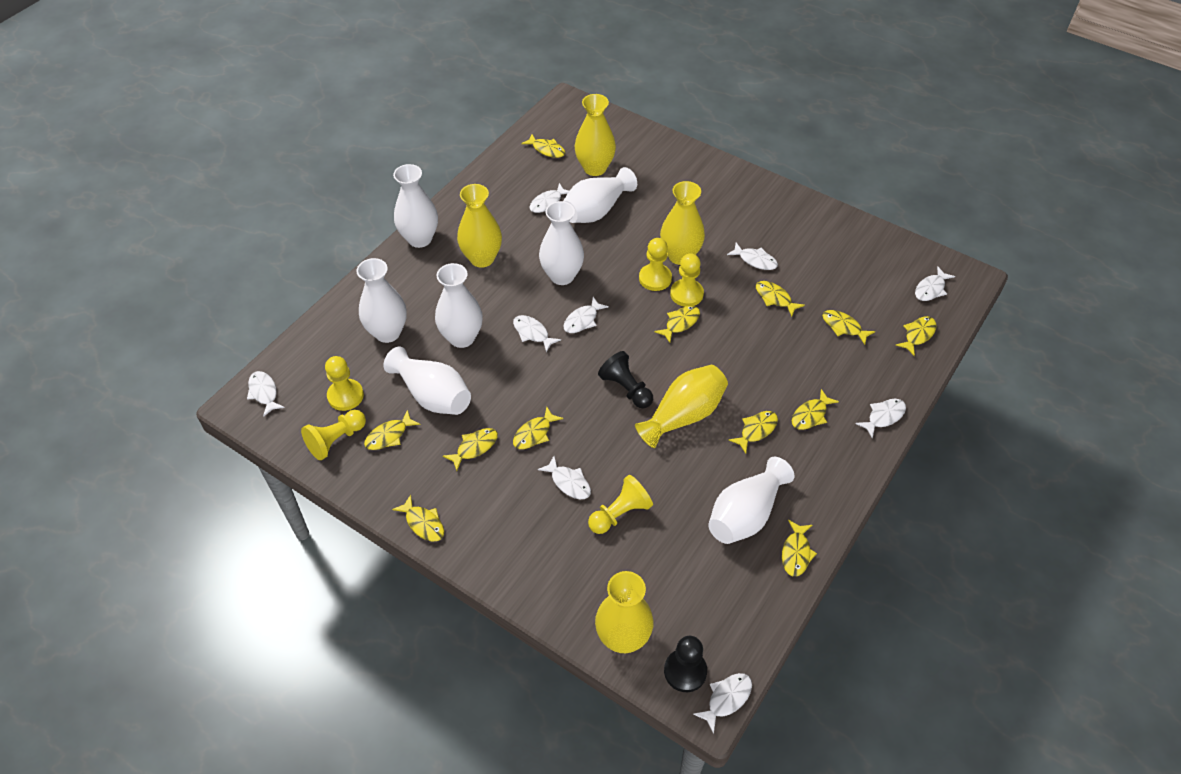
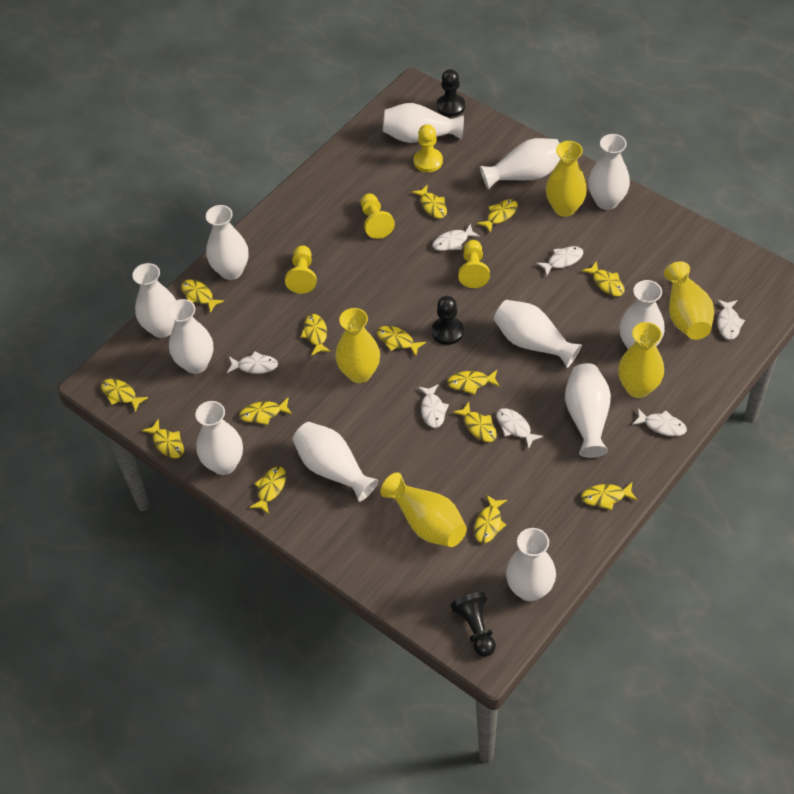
black pawn: [598,351,653,408] [664,636,707,692] = 2 -> [432,296,464,345] [437,69,465,117] [450,592,496,657] = 3
white fish: [247,371,285,417] [513,315,561,352] [530,183,569,213] [538,456,591,499] [563,297,609,333] [693,673,752,734] [727,243,778,270] [856,399,906,438] [915,266,955,301] = 9 -> [227,351,278,374] [418,384,449,428] [432,224,480,251] [496,408,543,449] [536,246,583,276] [632,408,687,436] [717,299,745,340] = 7
white vase: [356,258,407,343] [383,347,471,415] [393,164,438,248] [435,263,483,348] [539,201,584,285] [563,167,637,223] [708,457,795,544] = 7 -> [132,263,176,338] [167,299,213,374] [195,401,243,475] [206,205,249,280] [292,422,378,502] [383,103,464,143] [480,138,560,190] [494,300,582,368] [506,528,556,602] [565,363,611,458] [588,134,630,210] [620,280,665,349] = 12
yellow fish: [364,410,421,450] [392,495,444,541] [443,428,498,471] [513,407,563,449] [521,134,565,158] [654,306,700,343] [729,411,778,454] [756,281,805,317] [782,520,817,577] [792,389,839,430] [822,310,876,345] [896,316,936,356] = 12 -> [101,379,148,412] [142,419,184,458] [181,279,224,313] [239,397,292,425] [249,466,286,514] [301,314,331,356] [377,326,426,356] [412,184,447,218] [447,370,500,395] [453,402,497,442] [474,495,507,543] [477,199,518,233] [581,483,637,510] [582,261,625,296] = 14
yellow pawn: [301,410,366,460] [325,356,364,411] [588,475,653,534] [639,238,672,291] [670,253,704,307] = 5 -> [285,245,317,294] [361,194,395,239] [413,124,443,172] [458,240,490,288] = 4

